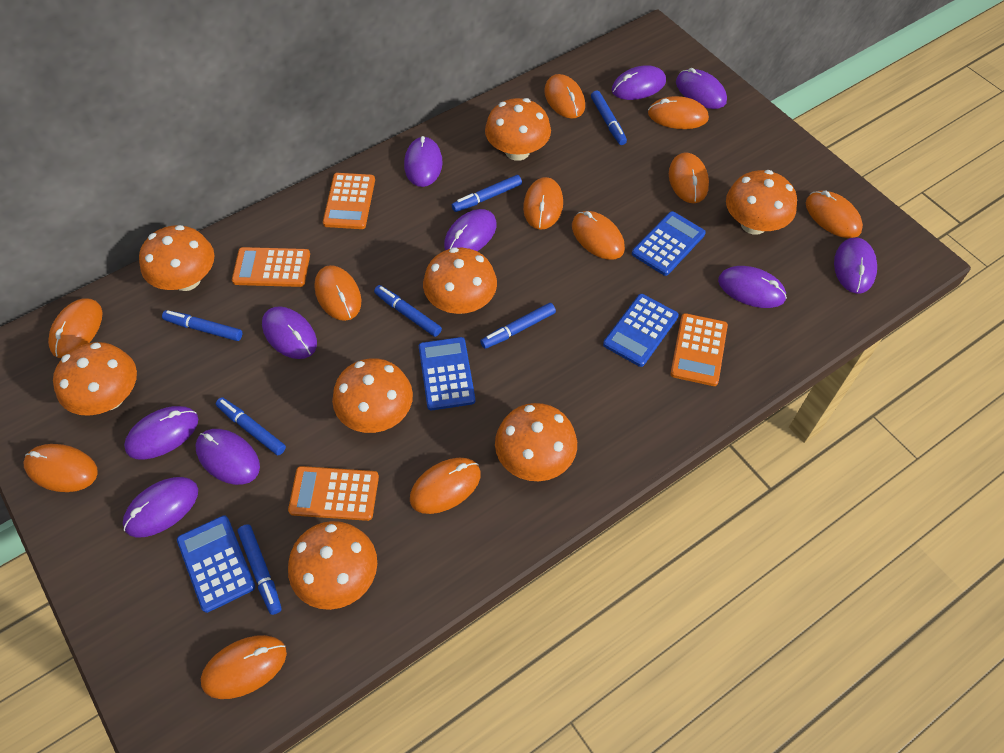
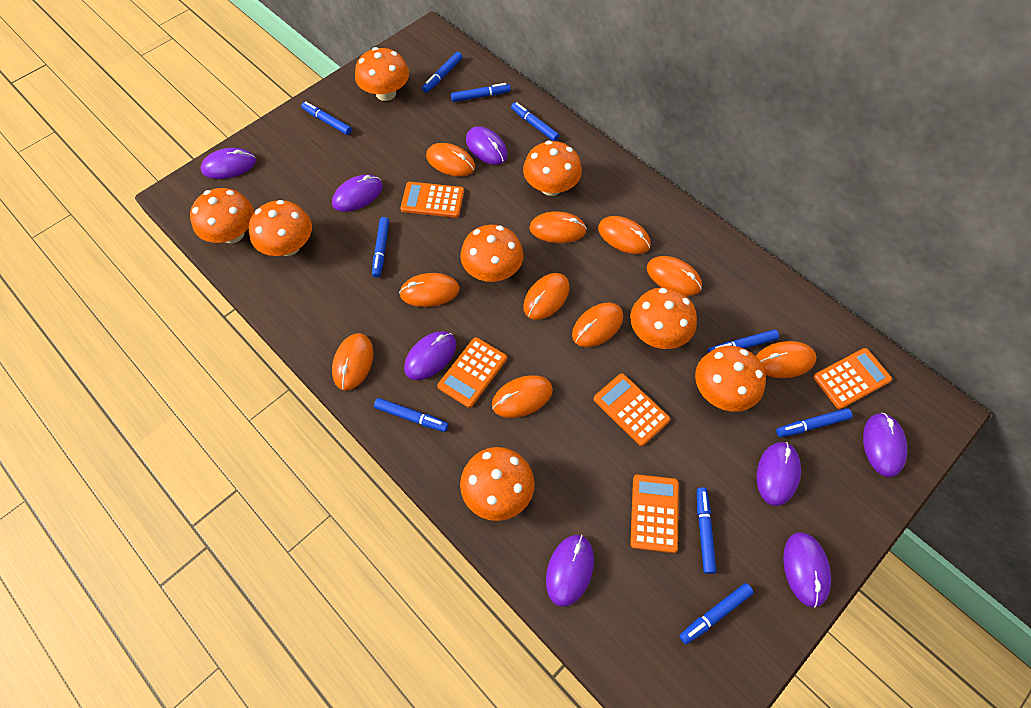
blue calculator: [177,516,255,613] [419,337,475,410] [603,294,679,367] [632,211,706,276] = 4 -> none = 0
blue marker: [162,310,242,341] [216,397,286,455] [238,524,282,615] [374,285,442,337] [452,175,522,212] [480,303,556,349] [591,91,627,145] = 7 -> [301,101,352,135] [372,217,389,278] [374,398,448,432] [422,52,463,93] [451,83,511,102] [511,102,559,141] [679,583,754,644] [697,487,716,574] [708,330,779,353] [776,408,853,437] = 10
orange calculator: [232,247,310,287] [288,466,379,521] [323,173,375,229] [670,313,728,386] = 4 -> [400,182,464,218] [437,337,507,408] [593,373,670,446] [630,474,679,553] [813,348,892,409] = 5
orange mouse: [24,444,98,492] [48,298,103,358] [201,635,287,699] [314,265,361,321] [410,458,481,514] [523,177,563,230] [544,74,585,119] [572,211,625,260] [648,96,709,129] [669,152,709,203] [806,191,863,238] = 11 -> [332,333,373,390] [399,273,460,307] [426,143,475,177] [492,375,553,418] [523,273,569,320] [529,212,587,243] [572,303,623,347] [598,216,651,254] [647,256,702,296] [756,341,817,378] = 10
purple mouse: [123,477,198,538] [124,406,198,460] [195,429,260,485] [262,306,317,359] [404,136,442,187] [444,209,497,251] [612,65,666,100] [676,68,727,109] [718,266,787,308] [834,237,877,294] = 10 -> [201,148,256,179] [332,175,383,212] [404,331,456,380] [466,126,508,165] [546,535,594,607] [756,442,801,506] [783,532,831,608] [863,413,907,477] = 8

